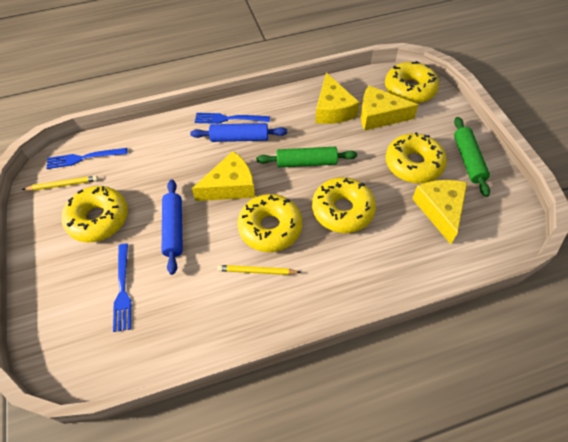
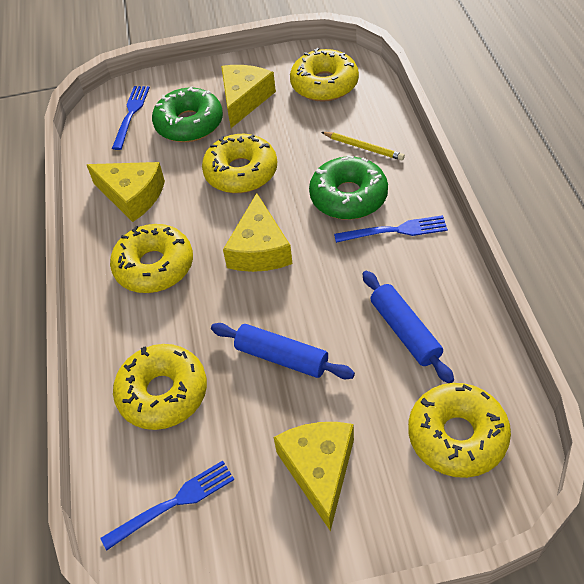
green donut: none = 0 -> [152,86,223,142] [309,155,388,220] = 2
green rolling pin: [257,147,357,167] [454,117,490,197] = 2 -> none = 0
yellow pencil: [22,176,98,191] [217,265,301,275] = 2 -> [321,132,405,161] = 1

